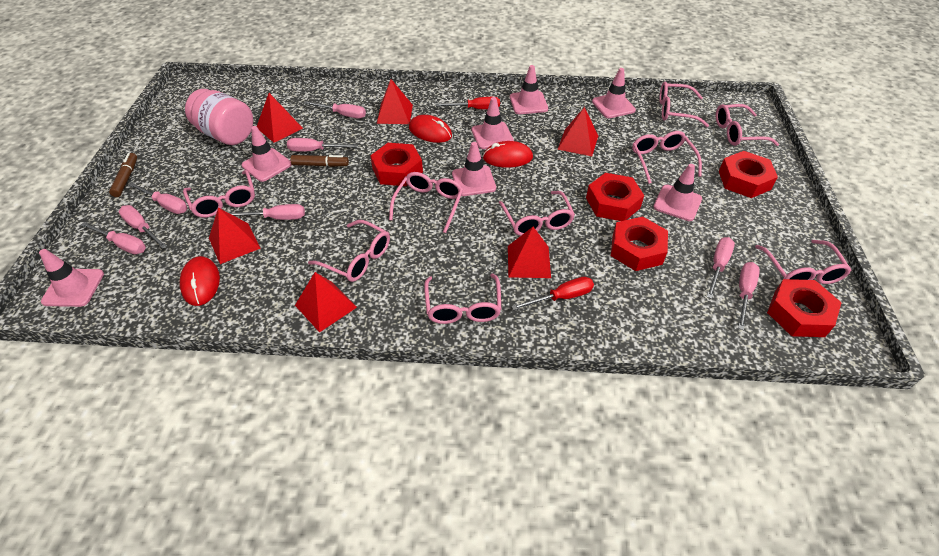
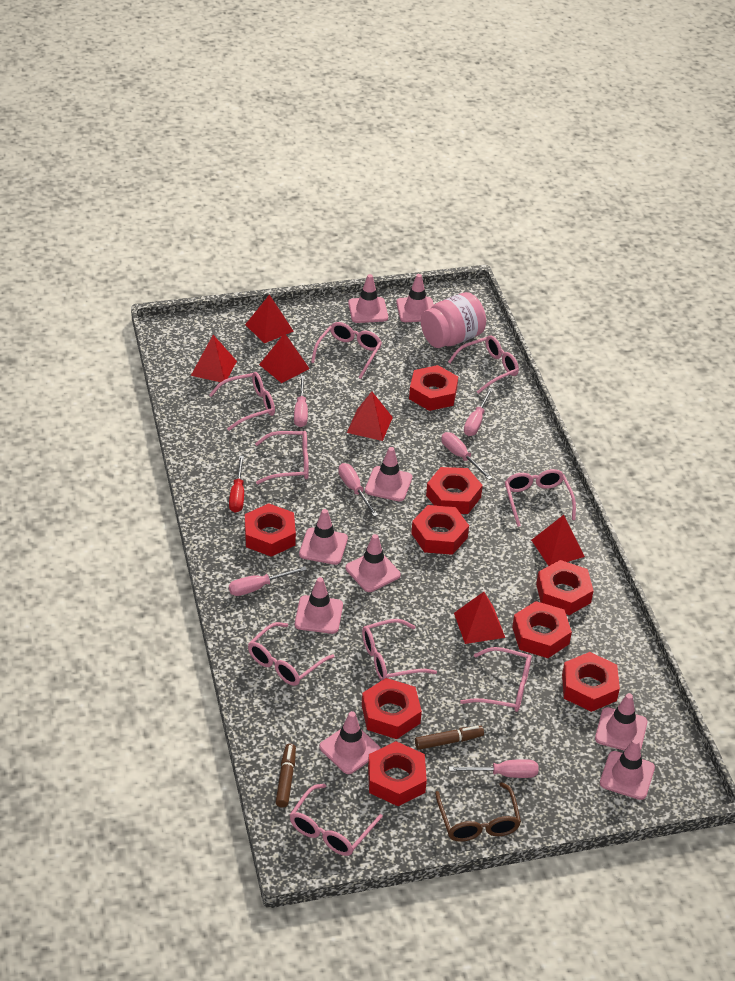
brown glasses: none = 0 -> [435,782,521,842] = 1
pink screwdriver: [81,222,146,254] [118,205,167,249] [128,182,187,214] [230,204,305,220] [287,138,357,152] [304,101,366,119] [707,237,735,299] [738,262,760,330] = 8 -> [229,566,307,596] [294,376,308,427] [338,463,378,516] [441,432,492,480] [449,759,539,778] [464,388,493,436] = 6
pink traffic cone: [39,249,104,307] [242,126,292,182] [452,142,496,196] [472,97,514,149] [510,65,548,114] [592,68,636,118] [653,164,702,221] = 7 -> [295,577,343,634] [299,509,348,565] [319,711,381,774] [346,534,401,592] [348,274,388,323] [365,447,412,502] [396,274,434,322] [595,693,647,751] [600,738,655,800] = 9
red mouse: [180,256,220,306] [409,115,452,143] [483,141,533,168] = 3 -> none = 0
red nut: [370,143,423,186] [586,173,644,221] [611,216,668,271] [719,151,778,198] [767,279,842,337] = 5 -> [245,503,296,557] [362,678,422,739] [368,741,427,806] [409,365,458,411] [411,505,469,555] [426,467,483,514] [512,601,572,658] [536,560,594,615] [562,652,620,712] = 9
red screwdriver: [435,97,500,109] [511,277,594,310] = 2 -> [229,456,244,513] = 1

